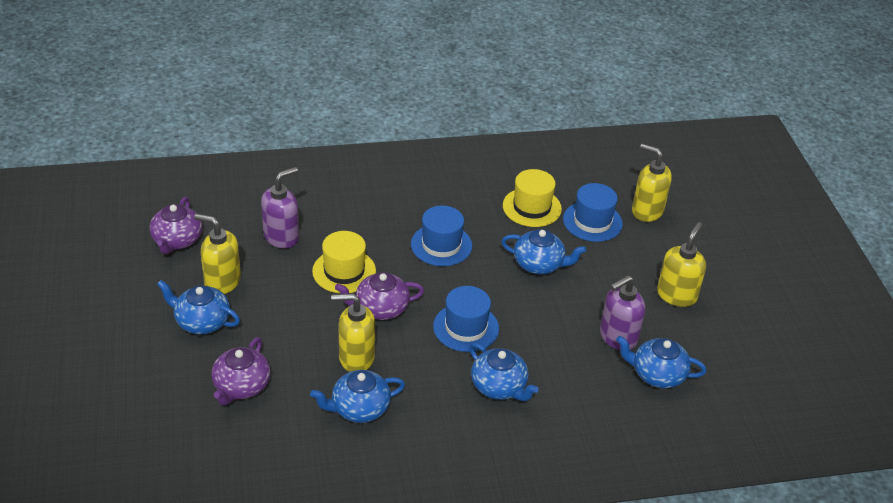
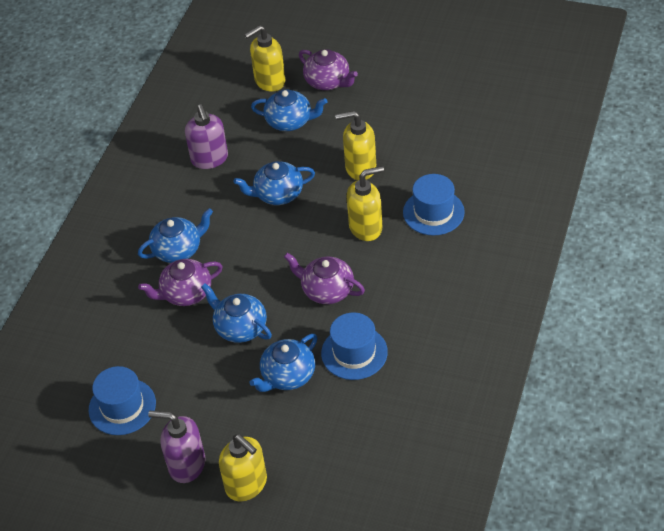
yellow hat: [312,231,376,293] [503,169,562,227] = 2 -> none = 0

